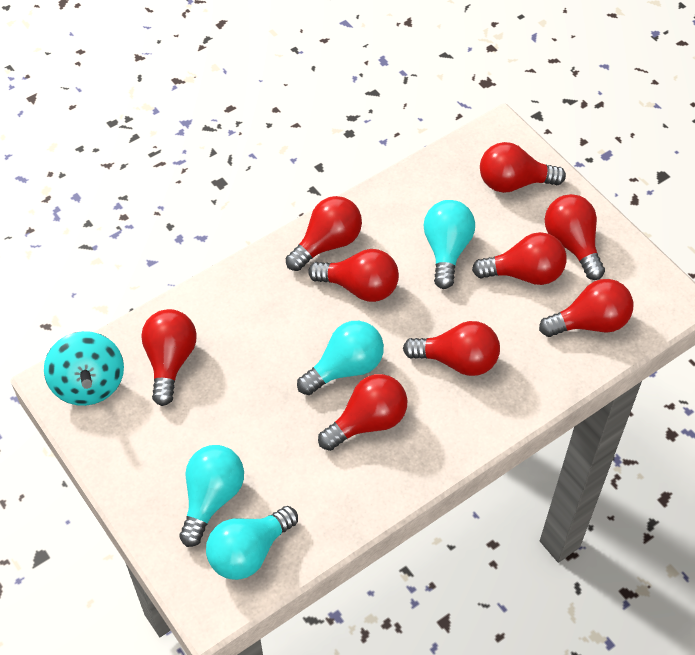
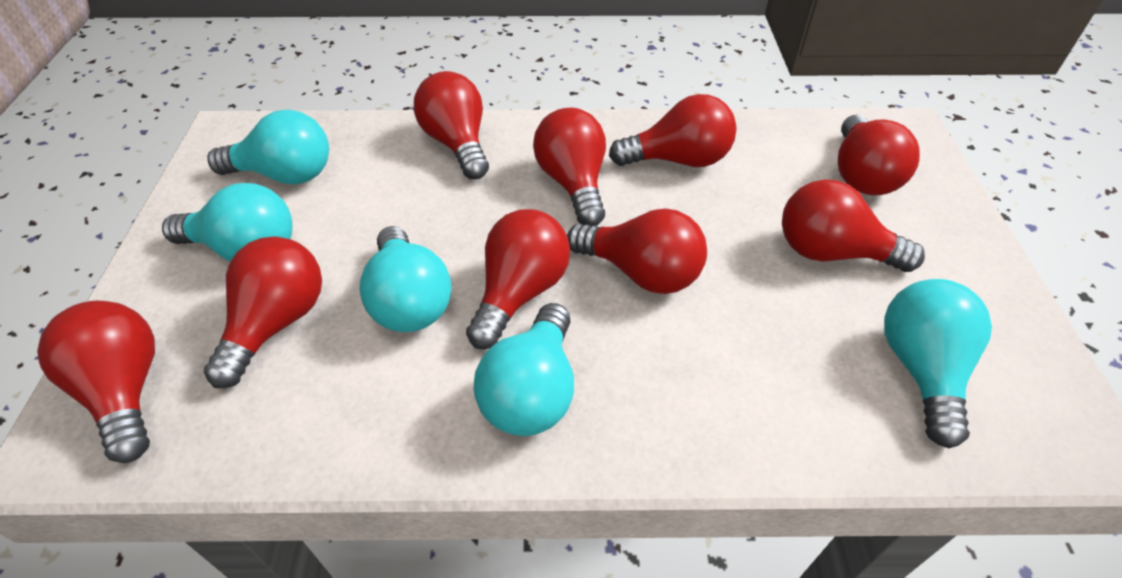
turquoise light bulb: [179,445,244,547] [206,506,298,580] [297,321,384,395] [423,200,475,289] = 4 -> [162,183,293,261] [207,110,329,185] [359,226,452,332] [474,303,574,436] [884,279,992,448] = 5
turquoise spinning top: [44,331,124,406] = 1 -> none = 0

